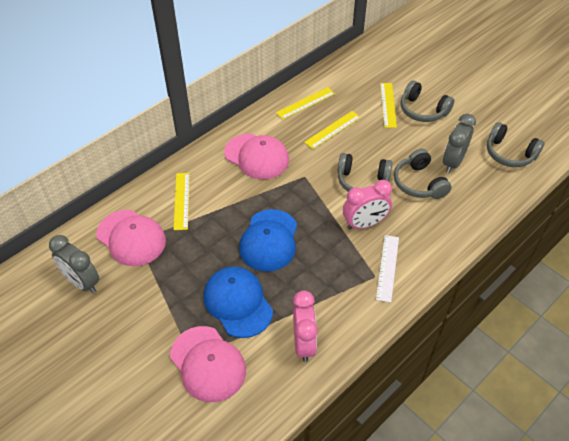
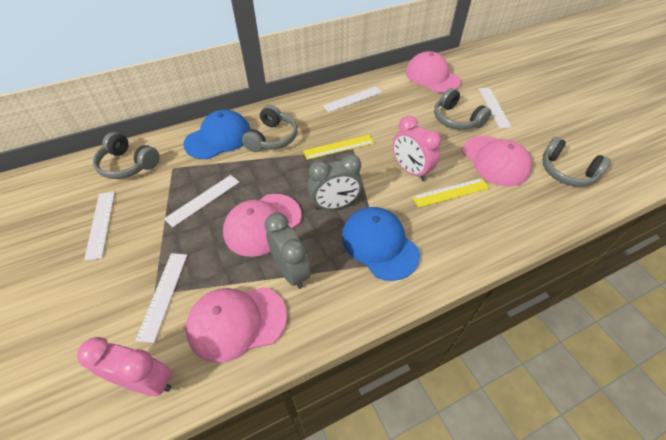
pink cap: [96,210,166,266] [170,326,246,402] [224,134,289,179] = 3 -> [186,287,287,363] [223,194,302,257] [405,51,461,93] [462,136,532,187] = 4
white ruler: [376,235,399,303] = 1 -> [84,192,115,261] [135,253,187,343] [164,175,240,227] [323,86,382,112] [479,88,512,128] = 5
yellow ruler: [173,173,190,230] [276,87,335,120] [304,111,361,149] [380,83,397,128] = 4 -> [303,135,374,160] [412,178,489,207] = 2

